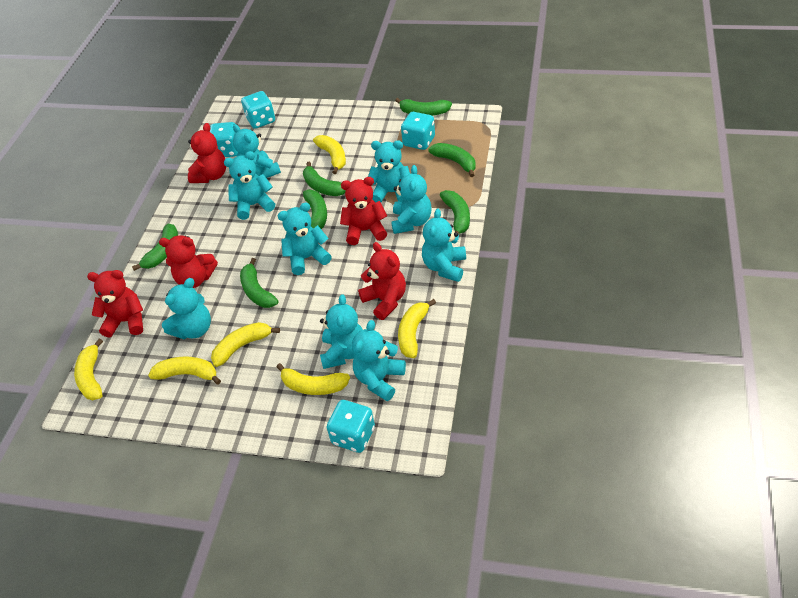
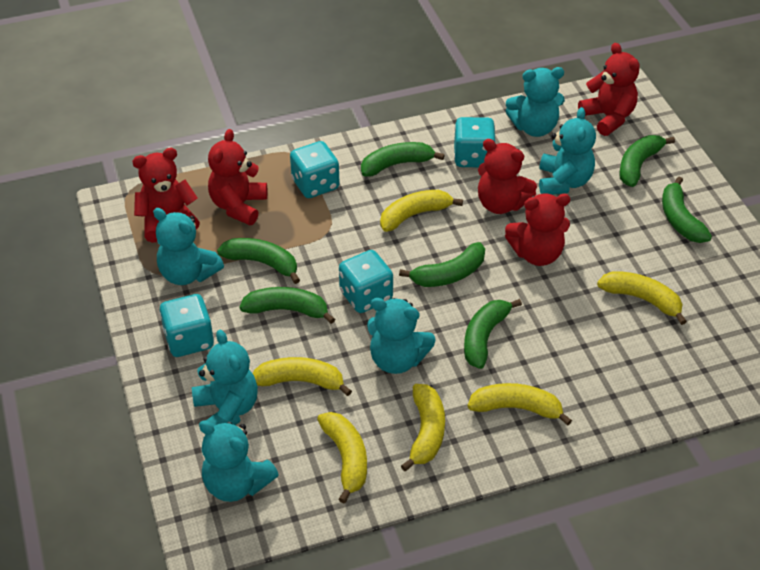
turquoise teddy bear: [162,278,211,339] [224,151,275,220] [233,124,281,178] [278,202,332,275] [320,294,363,369] [352,320,406,401] [368,140,410,203] [391,165,432,234] [422,209,466,282] = 9 -> [153,208,224,285] [192,330,258,426] [199,420,279,502] [367,298,436,374] [506,67,565,137] [539,107,596,195] = 6

